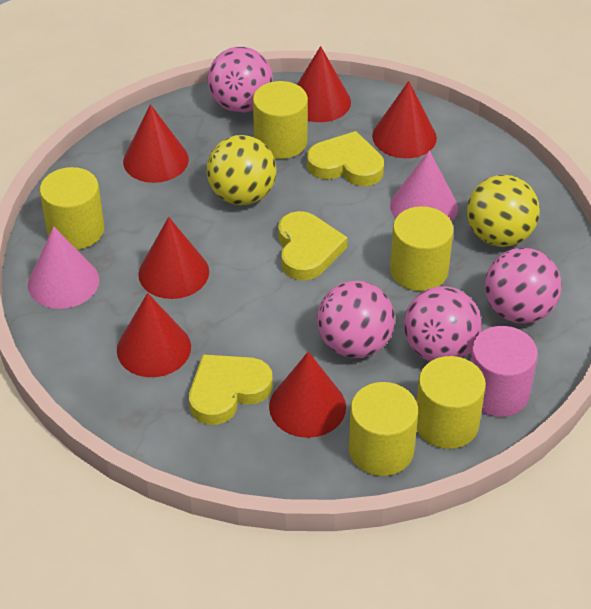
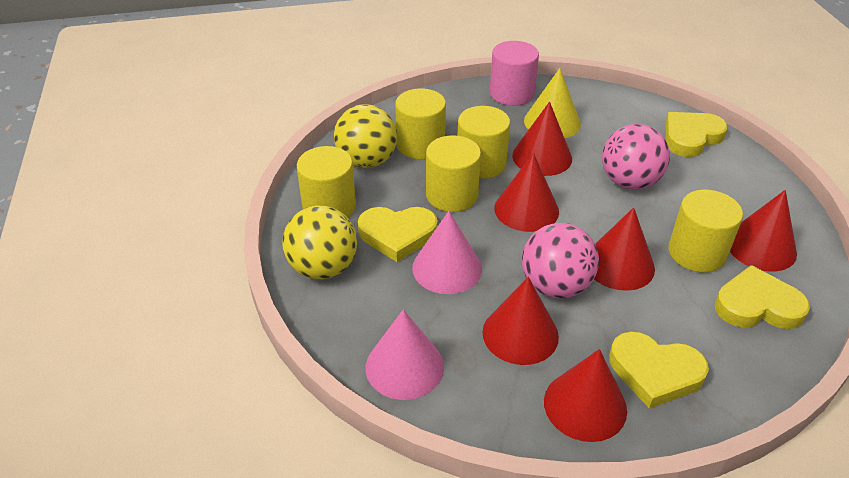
pink ball: [208,47,273,113] [317,281,395,358] [404,287,482,362] [485,248,562,324] = 4 -> [522,223,599,299] [602,124,670,190] = 2
yellow cone: none = 0 -> [524,68,581,138] = 1
yellow heart: [189,354,273,425] [278,211,347,281] [307,131,384,186] = 3 -> [358,207,438,262] [609,332,709,408] [666,112,728,157] [715,265,810,329] = 4

